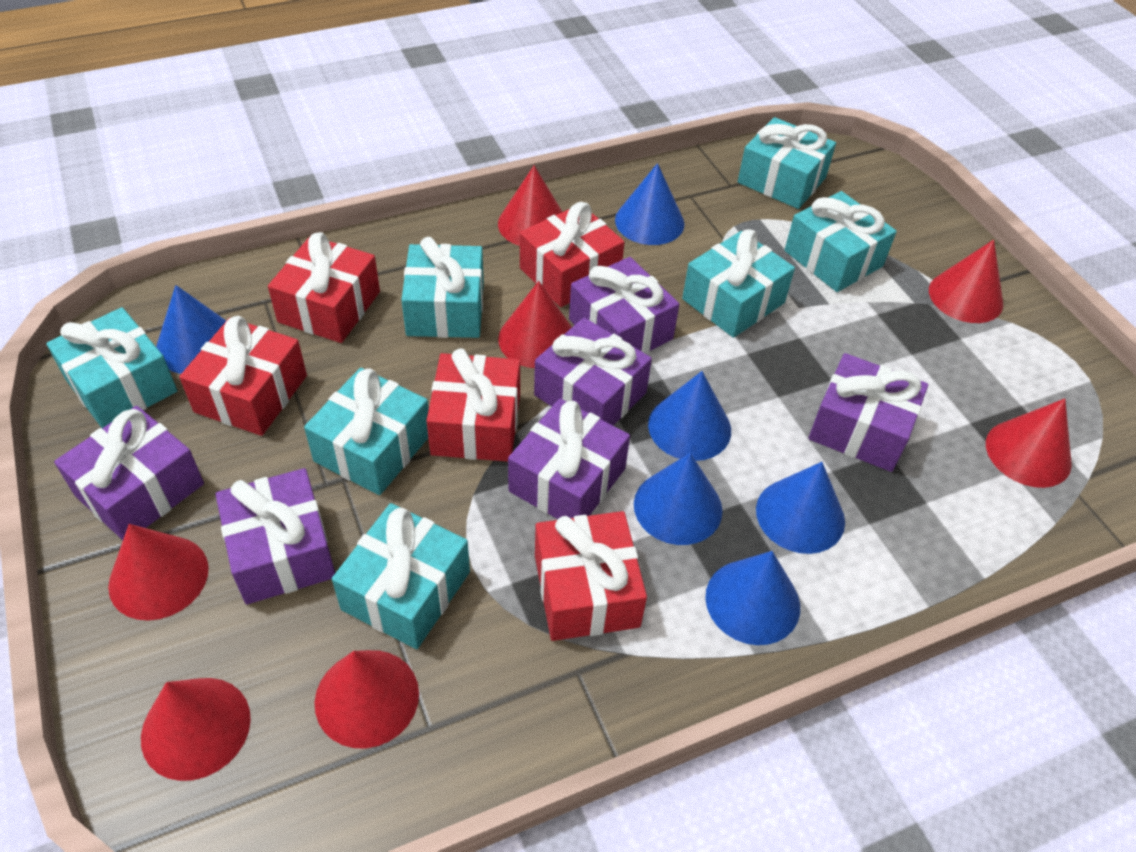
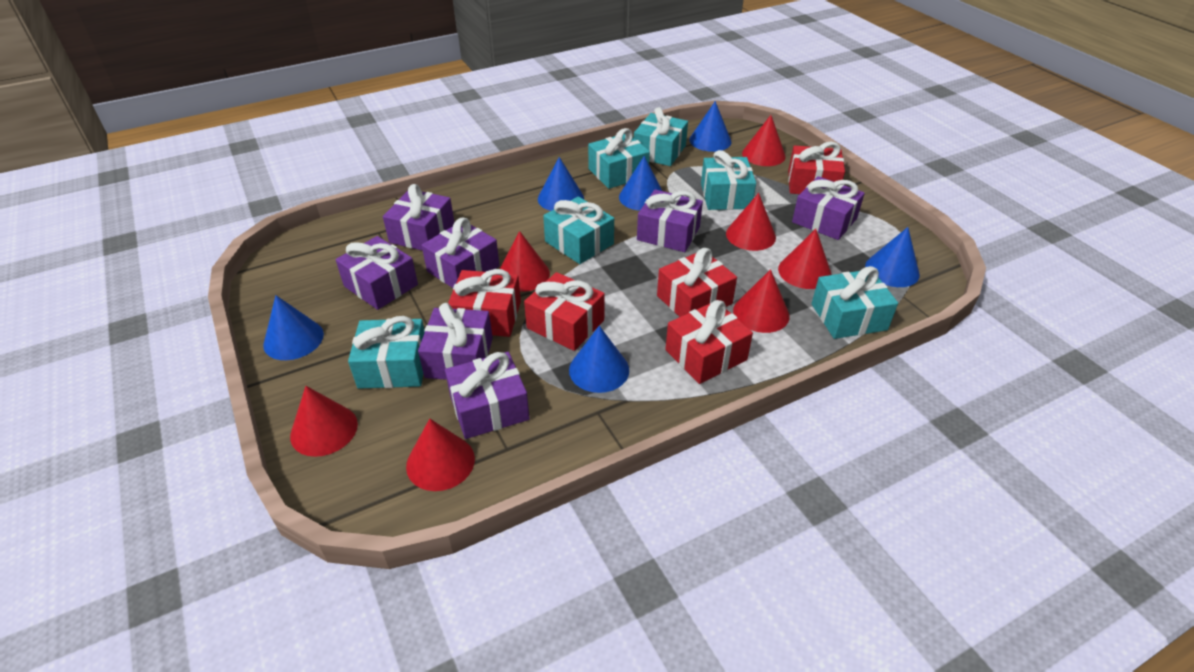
purple gift: [54,406,204,540] [216,468,335,604] [508,399,630,519] [534,318,652,425] [569,257,679,354] [809,353,928,472] = 6 -> [336,236,418,310] [383,184,454,251] [418,303,493,380] [422,218,500,288] [445,352,530,439] [637,189,703,252] [792,176,865,240] = 7
turquoise gift: [46,307,177,428] [304,368,429,495] [332,503,470,649] [401,237,484,338] [682,229,795,338] [738,117,836,209] [784,191,897,292] = 7 -> [348,316,425,389] [543,197,614,264] [588,128,650,189] [634,107,688,166] [701,150,756,210] [811,266,898,339] = 6

